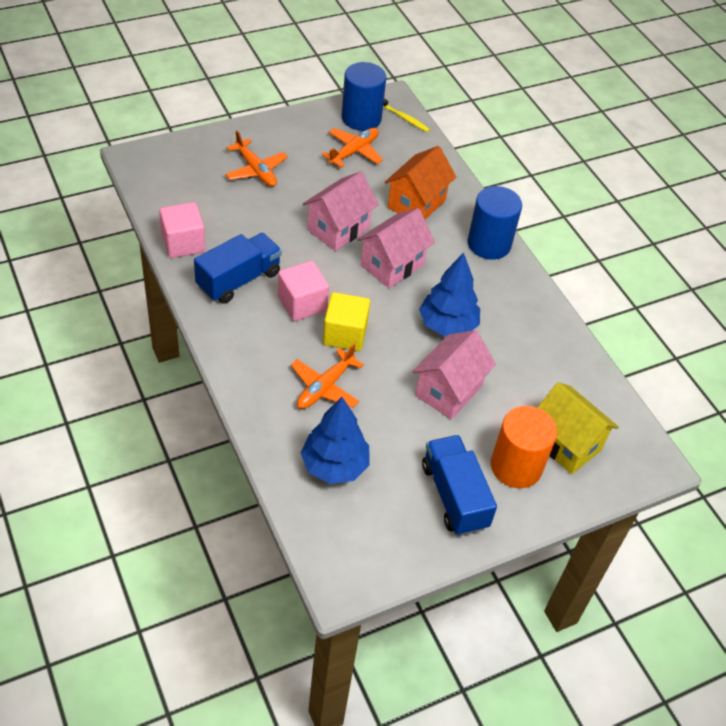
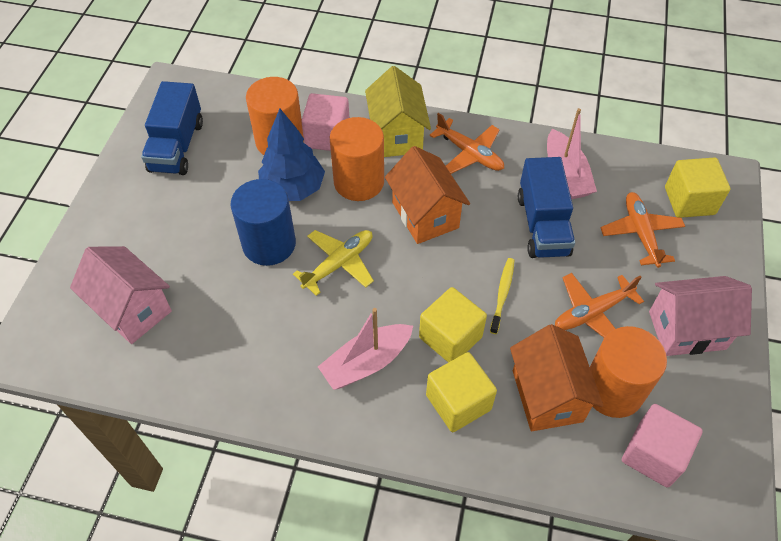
blue cylinder: [341,62,386,131] [467,186,522,260] = 2 -> [231,179,296,266] = 1
blue tree: [301,397,370,484] [419,253,480,336] = 2 -> [258,109,325,201] = 1
orange cylinder: [491,406,557,488] = 1 -> [246,77,304,155] [330,117,384,201] [590,326,667,418] = 3
orange house: [384,146,456,220] = 1 -> [385,146,470,244] [510,324,603,431] = 2
pink boat: none = 0 -> [318,308,413,390] [547,108,597,199] = 2
pink house: [302,171,379,251] [357,208,435,288] [412,330,496,420] = 3 -> [70,246,172,344] [649,276,752,356] = 2
yellow cube: [323,292,370,351] = 1 -> [419,287,487,363] [426,352,497,432] [665,157,730,218] = 3
yellow plane: none = 0 -> [293,230,374,296] = 1

